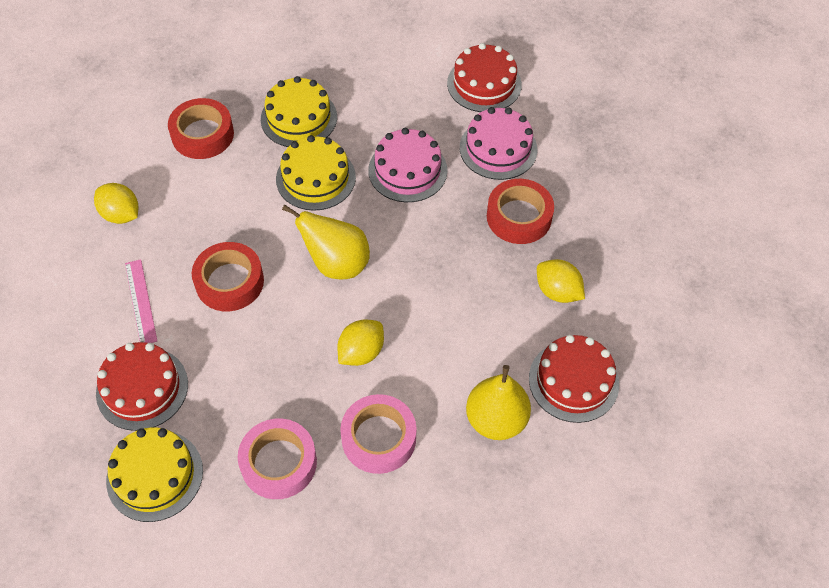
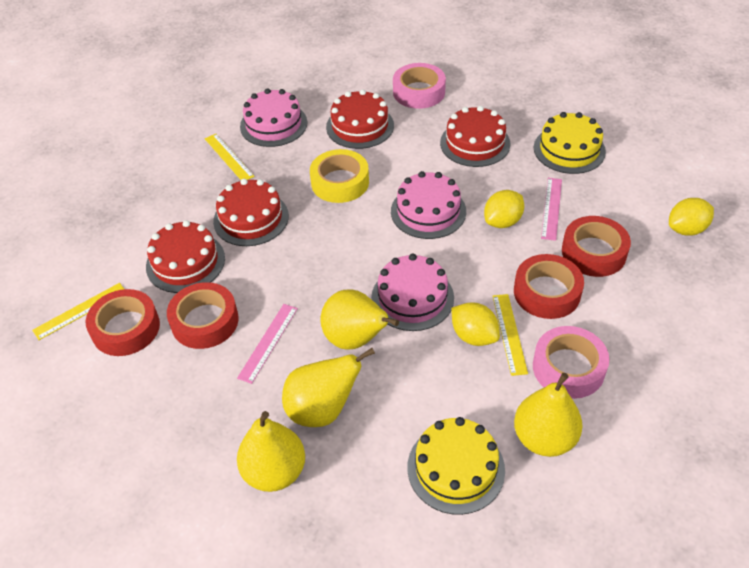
pink cake: [368,128,447,202] [460,107,537,180] = 2 -> [240,88,307,147] [371,254,454,331] [391,171,466,239] = 3
pink ruler: [125,259,157,343] = 1 -> [237,304,298,384] [541,178,562,241] = 2
red cake: [96,342,188,431] [447,43,522,112] [529,335,619,423] = 3 -> [146,220,225,293] [213,179,289,246] [326,89,394,149] [440,106,511,167] = 4
red tape: [168,98,234,159] [192,242,264,311] [487,179,554,244] = 3 -> [86,289,160,356] [167,282,239,349] [514,254,584,319] [562,216,631,277] = 4
yellow cake: [106,428,203,522] [261,76,337,147] [276,135,356,211] = 3 -> [407,417,505,515] [534,112,606,174] = 2
yellow pear: [282,204,370,279] [466,365,531,440] = 2 -> [237,411,305,492] [282,348,375,427] [320,290,399,349] [514,373,583,457] = 4
yellow ruler: none = 0 -> [32,283,124,340] [205,134,254,180] [493,294,528,376] = 3
yellow tape: none = 0 -> [310,149,369,203] = 1

